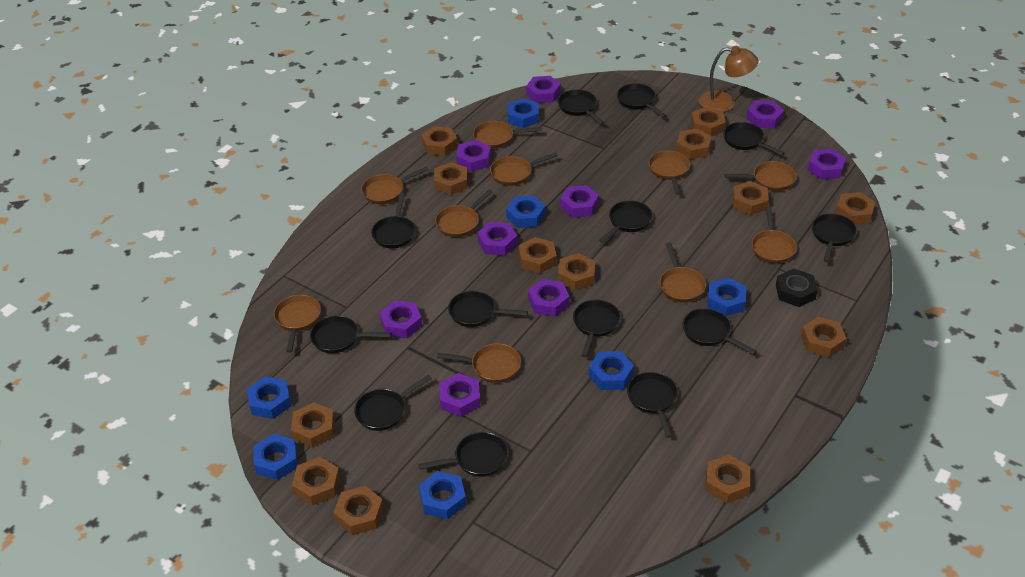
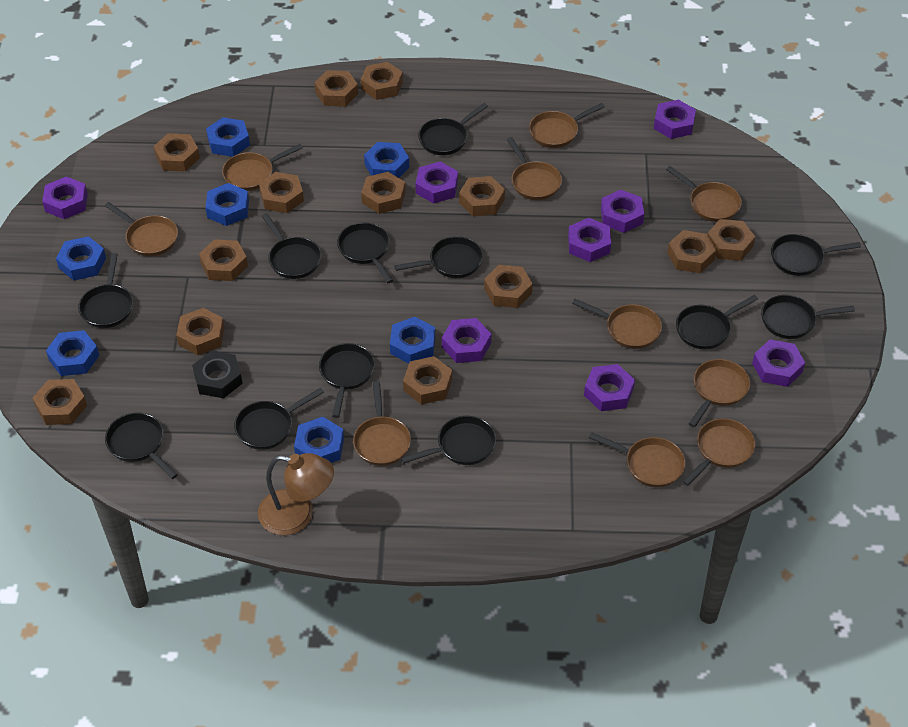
black pan: [310,316,391,353] [354,375,432,431] [371,193,415,248] [418,432,508,477] [448,291,528,327] [558,89,604,125] [573,300,621,357] [599,200,653,243] [617,84,667,118] [627,372,678,438] [683,308,757,355] [723,122,785,156] [812,214,857,262] = 13 -> [78,253,133,328] [105,413,178,479] [234,388,324,450] [262,213,321,279] [319,343,375,418] [337,223,393,283] [394,236,483,278] [401,416,496,465] [418,103,488,155] [676,295,758,350] [761,295,855,339] [771,234,861,276] = 12
purple nut: [380,300,422,338] [439,373,480,417] [456,140,491,172] [477,222,517,256] [526,76,561,103] [528,279,570,317] [560,185,599,218] [746,100,784,128] [808,149,846,180] = 9 -> [42,176,88,219] [415,162,458,203] [442,318,491,363] [568,218,611,262] [584,364,635,411] [601,190,644,233] [654,99,696,139] [752,339,805,387] = 8

